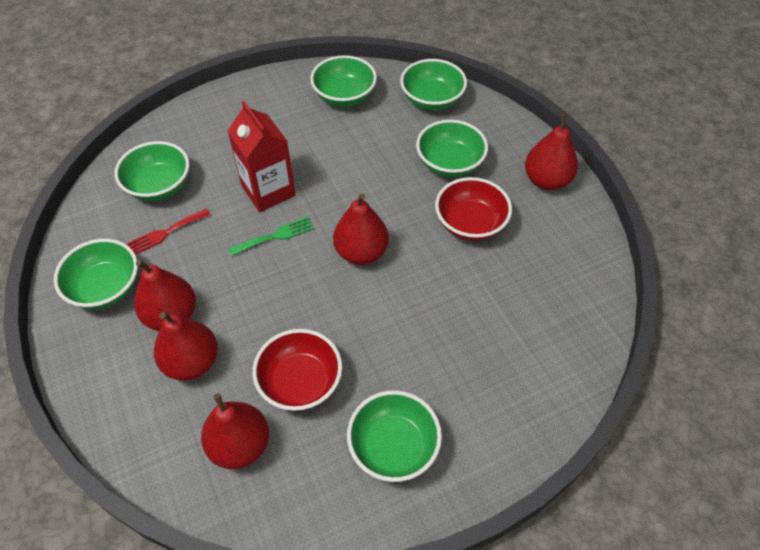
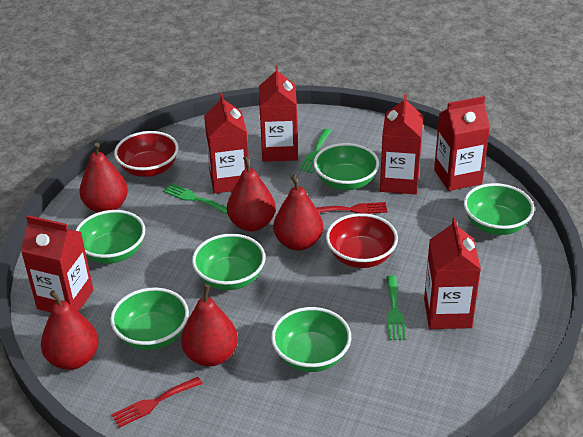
green fork: [228,217,314,256] = 1 -> [163,183,227,214] [299,129,331,173] [386,275,406,340] = 3
red carton: [227,101,296,212] = 1 -> [21,215,93,312] [204,93,249,193] [259,65,298,162] [380,94,423,195] [424,218,481,329] [434,96,490,191] = 6
red fork: [126,209,210,255] = 1 -> [111,377,203,428] [316,202,388,214] = 2

